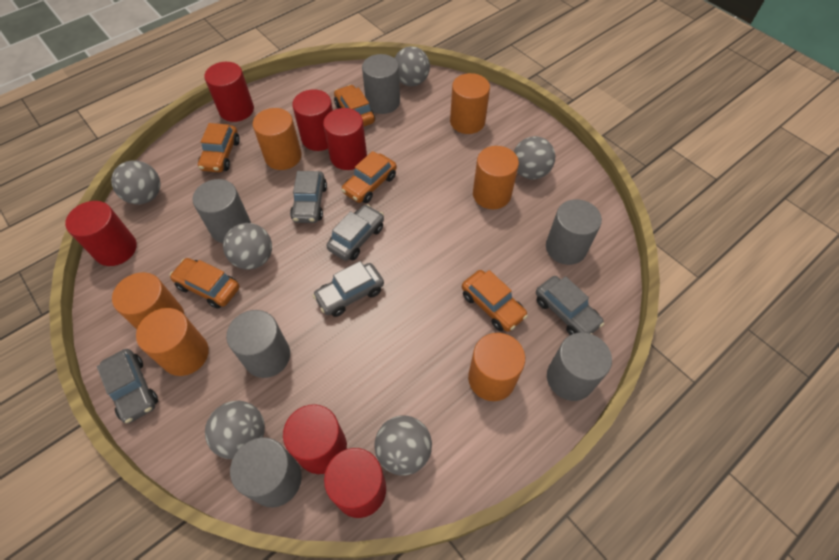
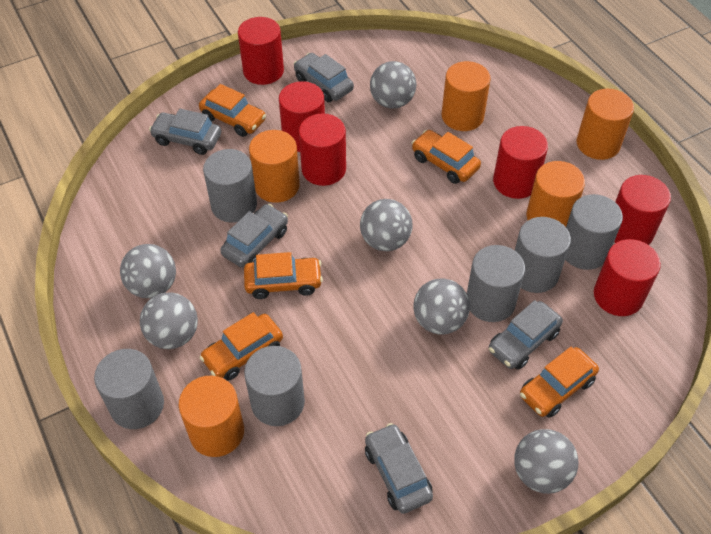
orange cylinder: [112,272,184,329] [136,308,209,376] [253,108,302,170] [450,73,490,134] [468,333,525,401] [473,146,519,209] = 6 -> [179,376,244,457] [249,130,300,203] [442,61,491,131] [526,161,585,227] [576,89,634,160] = 5

